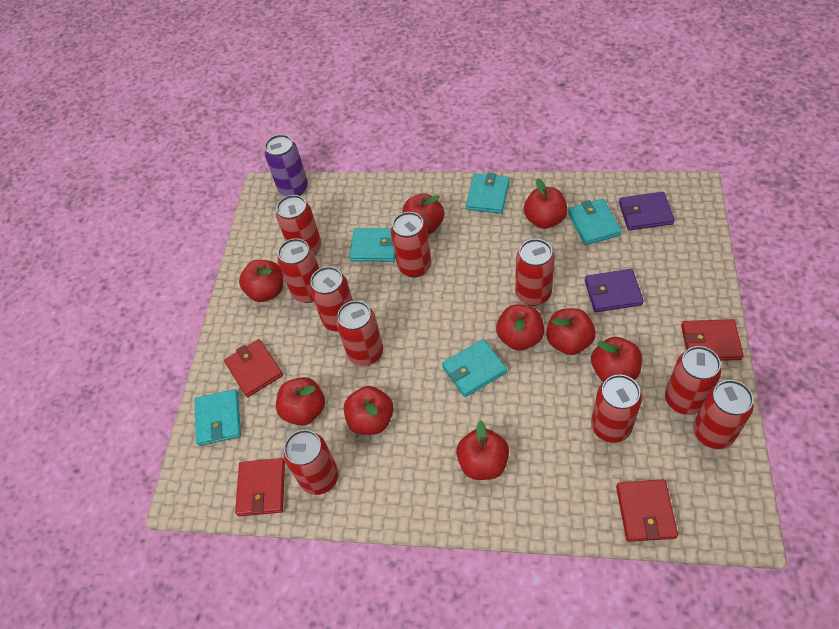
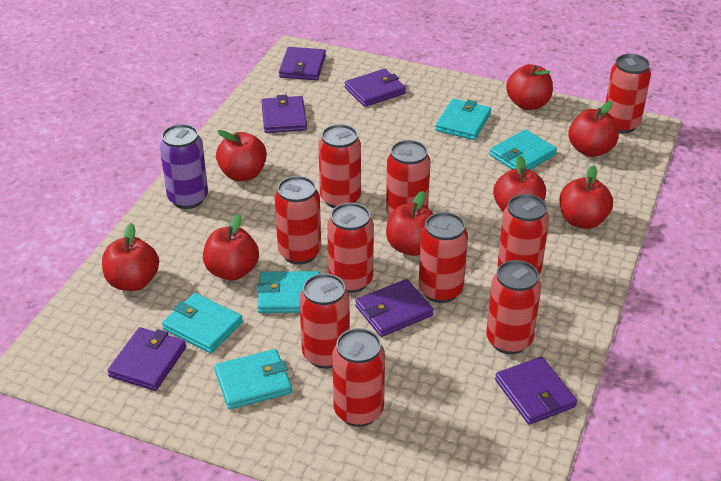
purple wallet: [585,269,644,312] [619,192,675,230] = 2 -> [107,327,186,391] [261,95,307,133] [279,47,326,80] [344,69,406,107] [355,279,433,337] [495,356,577,425] = 6
red apple: [239,260,283,302] [276,377,325,426] [344,386,394,435] [402,193,445,234] [456,420,509,480] [496,304,544,351] [524,178,567,229] [546,308,596,355] [591,337,642,382] = 9 -> [102,223,159,291] [203,214,259,281] [216,130,267,181] [386,191,433,256] [493,156,546,212] [506,64,553,110] [559,165,613,229] [568,101,619,157] = 8
red wallet: [224,339,283,397] [235,458,285,517] [616,479,678,542] [681,319,744,361] = 4 -> none = 0

